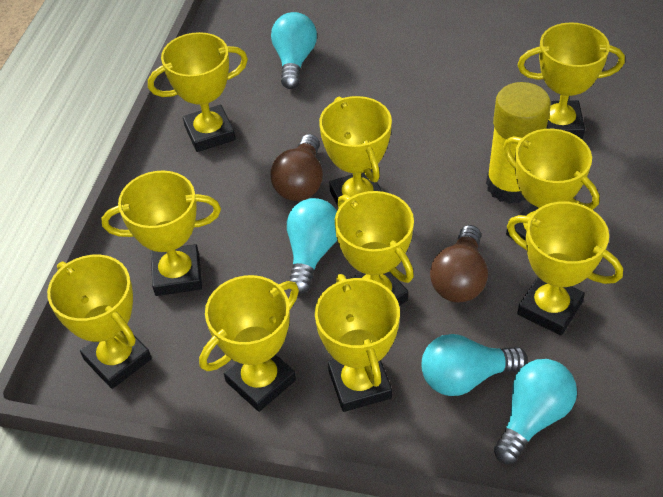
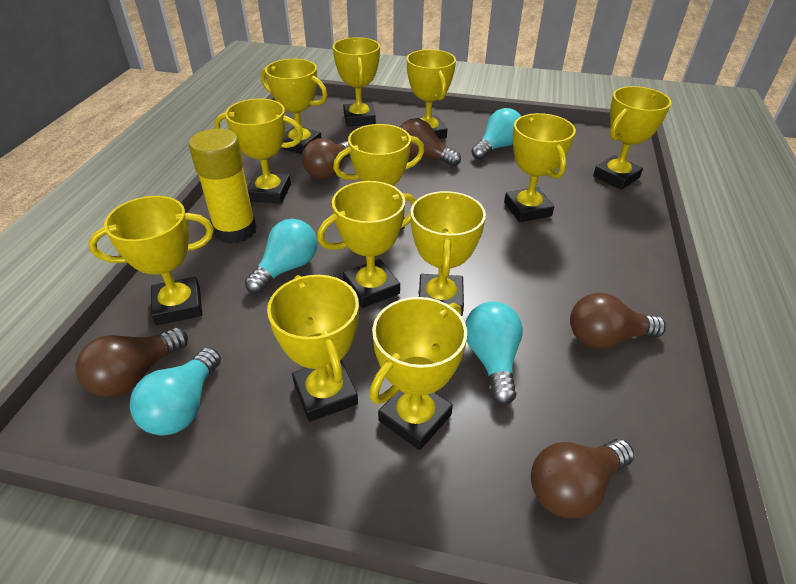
brown light bulb: [270,134,323,201] [430,225,488,303] = 2 -> [76,328,188,397] [302,138,350,180] [400,118,461,167] [531,439,634,519] [570,293,666,349] = 5
yellow trophy: [47,255,152,389] [102,170,221,296] [148,32,248,152] [199,275,299,412] [315,274,400,412] [319,96,392,206] [335,191,414,306] [503,129,599,241] [507,202,623,335] [517,22,625,139] = 10 -> [88,196,214,325] [214,99,303,204] [261,59,327,154] [267,275,359,422] [317,181,416,308] [333,37,380,127] [333,124,424,229] [369,297,467,450] [407,49,456,139] [411,191,486,315] [504,113,576,222] [593,86,671,190] = 12

